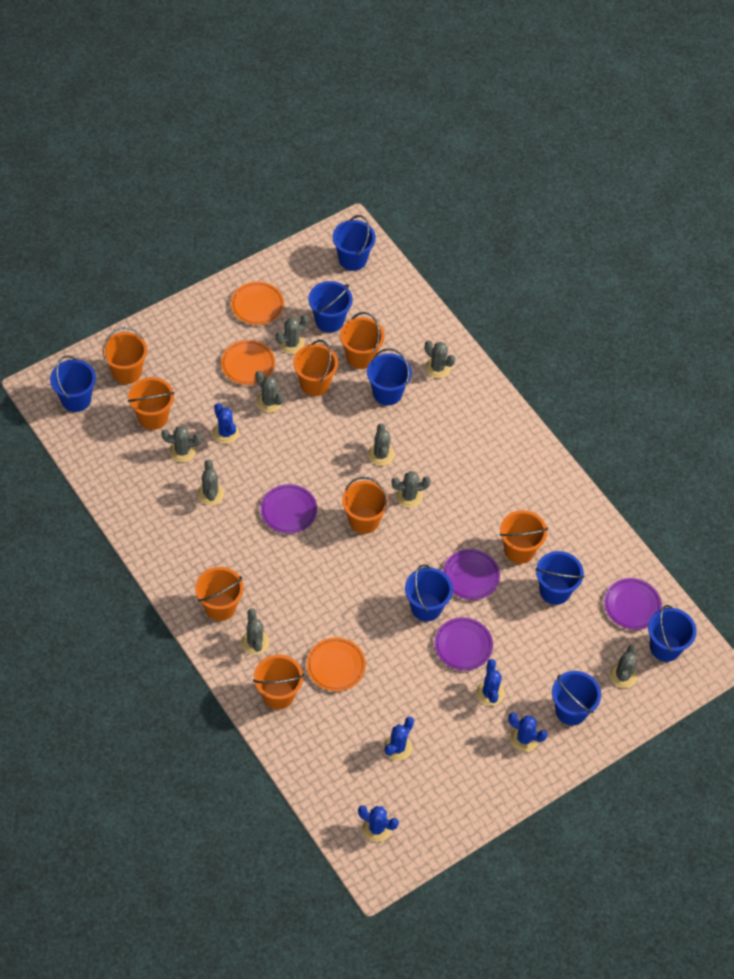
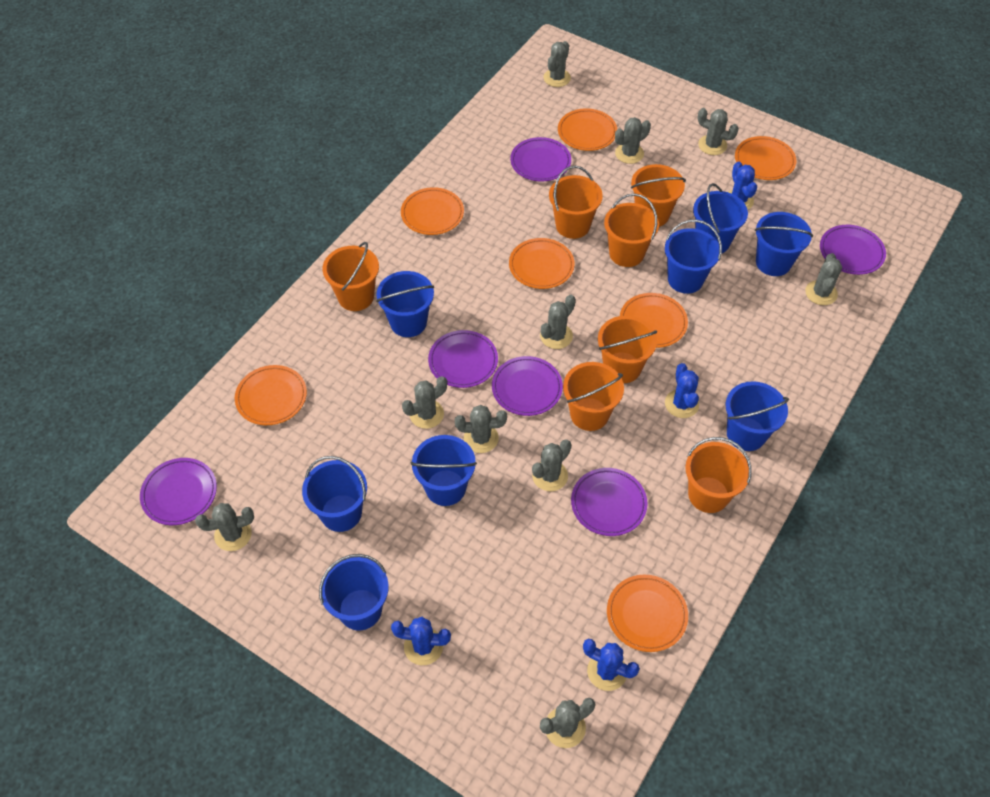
blue cactus: [212,403,239,444] [358,805,399,842] [383,717,414,761] [476,659,504,706] [508,712,547,752] = 5 -> [391,617,451,665] [583,639,640,691] [665,363,699,418] [728,162,757,210] = 4
grey cactus: [162,426,201,462] [197,459,224,505] [241,608,269,655] [255,371,284,413] [276,315,309,354] [368,423,394,466] [392,471,431,508] [425,340,455,378] [609,645,637,688] = 9 -> [195,503,254,551] [402,376,447,429] [455,405,507,453] [532,439,571,491] [540,295,576,349] [540,698,595,748] [544,41,571,87] [615,117,651,164] [698,108,739,155] [805,253,842,305] = 10
orange bucket: [102,327,147,384] [128,377,175,430] [195,567,244,621] [253,655,304,709] [293,340,338,396] [340,312,384,369] [342,477,389,534] [500,510,548,564] = 8 -> [323,242,379,311] [549,166,603,239] [563,362,624,431] [598,316,657,383] [604,193,659,267] [631,164,686,227] [685,437,752,513] = 7
orange plate: [221,340,275,385] [231,282,284,325] [307,637,366,691] = 3 -> [235,365,307,425] [401,187,464,235] [509,238,575,289] [558,108,617,151] [607,575,688,652] [620,293,688,348] [735,136,796,180] = 7
purple plate: [261,484,317,534] [434,617,493,670] [443,549,500,600] [604,578,662,630] = 4 -> [140,458,217,525] [428,330,498,388] [492,356,563,416] [510,137,571,182] [571,468,648,536] [820,225,886,275] = 6

